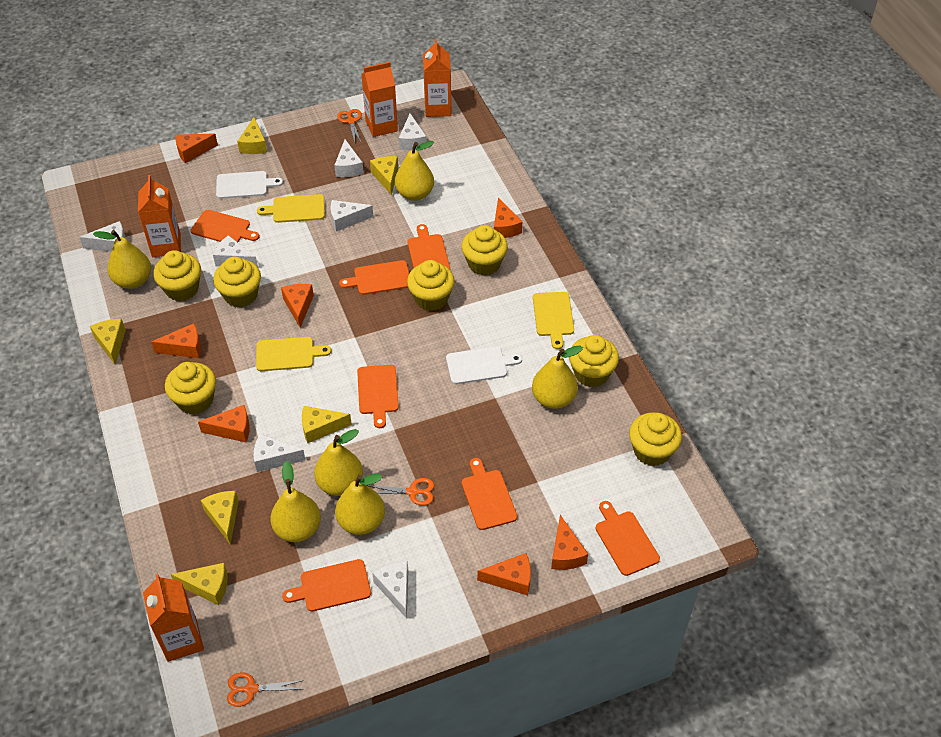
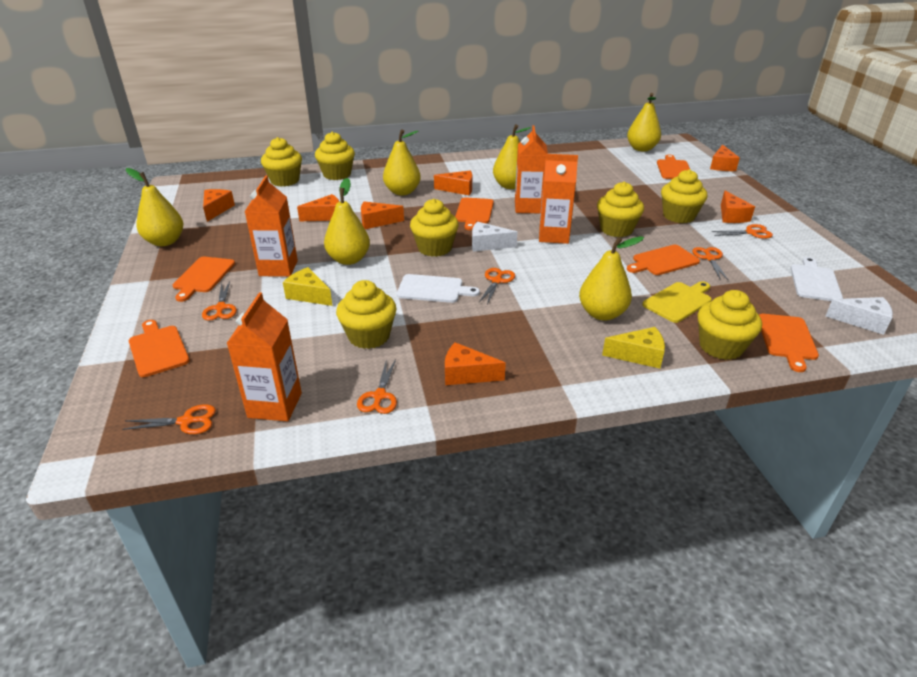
orange cutting board: [191,210,259,242] [282,559,371,612] [339,260,409,295] [357,365,399,428] [408,224,450,270] [462,458,517,530] [595,501,660,576] = 7 -> [129,320,190,377] [173,257,235,302] [455,197,494,230] [627,245,700,275] [657,155,690,179] [759,314,819,372] = 6
orange scissors: [227,672,304,707] [337,109,362,143] [369,478,434,505] = 3 -> [122,404,216,434] [202,281,237,321] [357,359,397,414] [479,268,515,304] [692,247,729,281] [711,224,773,239] = 6
white cheese: [79,221,126,252] [213,235,258,267] [254,433,305,472] [331,200,374,232] [334,139,364,177] [372,561,408,619] [399,114,427,150] = 7 -> [472,222,517,252] [826,297,893,335] = 2
yellow cheese: [90,319,126,365] [171,563,228,605] [201,491,239,545] [237,117,267,154] [302,406,352,443] [370,156,398,195] = 6 -> [283,267,332,306] [602,327,665,369] = 2
yellow cutting board: [256,337,331,371] [257,194,325,223] [533,292,574,349] = 3 -> [642,281,712,323] = 1

